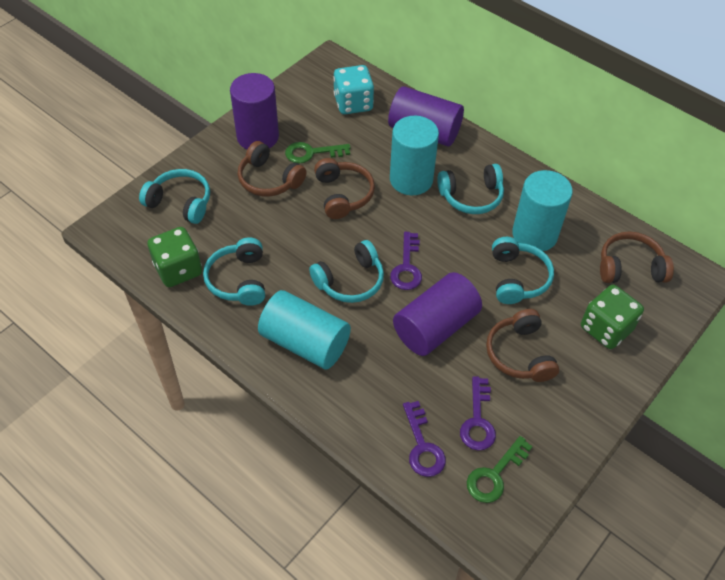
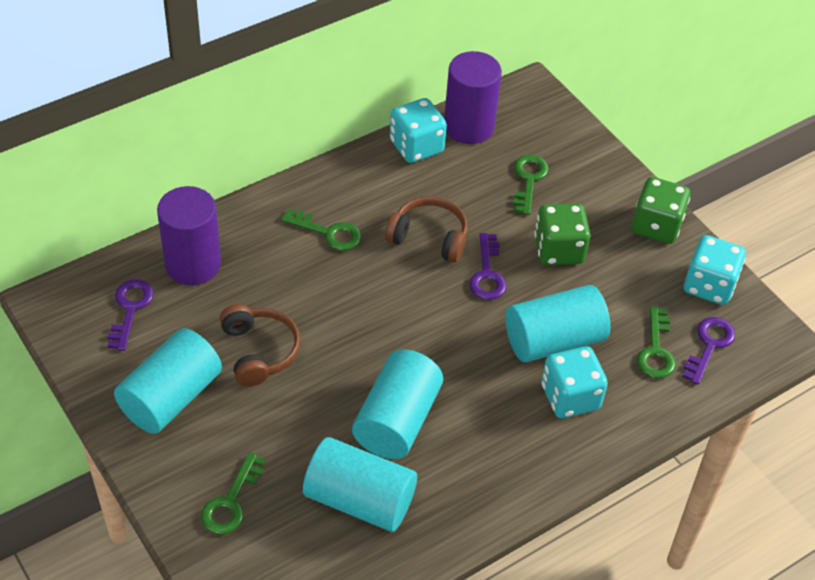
brown headphones: [238,141,306,196] [314,158,375,219] [486,309,559,382] [600,232,674,283] = 4 -> [220,304,301,387] [385,196,468,263] = 2
green key: [285,142,351,164] [467,436,533,503] = 2 -> [201,452,265,535] [281,208,362,251] [513,155,549,215] [637,306,676,378] = 4
purple cylinder: [230,73,279,150] [388,86,464,146] [393,272,482,356] = 3 -> [157,186,221,285] [444,51,502,144] = 2
turquoise cylinder: [258,290,351,369] [390,116,439,195] [512,170,573,251] = 3 -> [114,328,222,434] [303,437,417,532] [352,349,443,459] [506,285,610,362] = 4
turquoise dice: [333,65,374,114] = 1 -> [390,98,447,163] [541,346,608,418] [684,235,746,305] = 3
turquoise headphones: [139,169,210,224] [203,238,265,306] [309,240,384,303] [437,164,504,214] [492,237,554,304] = 5 -> none = 0

